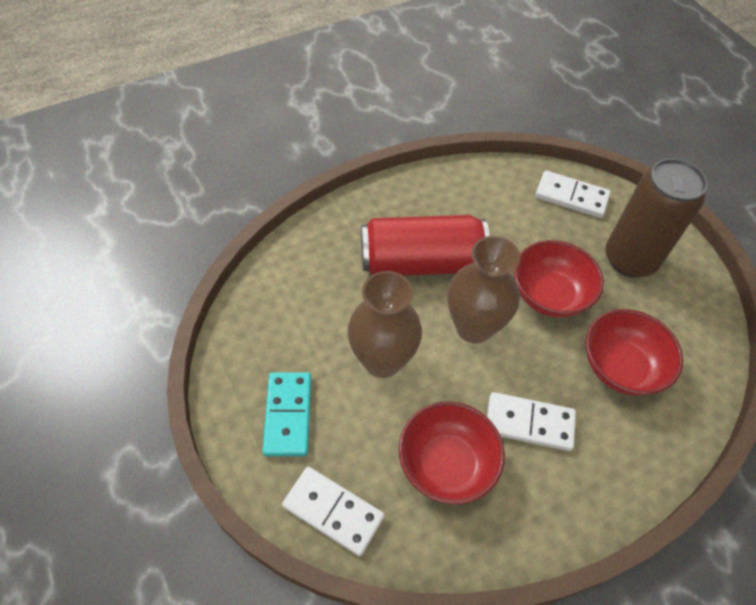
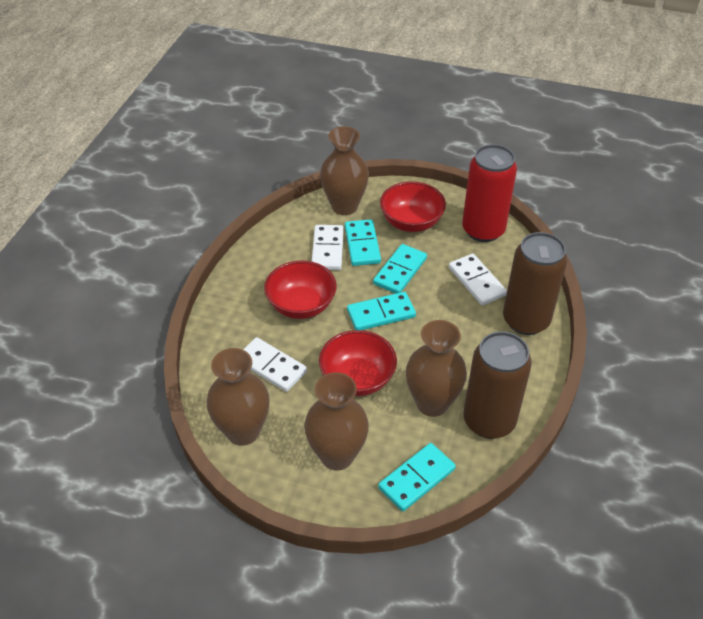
brown can: [605,158,707,278] = 1 -> [463,331,532,439] [503,232,567,335] = 2
brown vase: [347,271,422,378] [448,236,521,343] = 2 -> [207,348,270,446] [304,372,369,470] [320,126,369,215] [406,320,467,417] = 4
turquoise domino: [262,372,311,456] = 1 -> [345,220,381,266] [347,292,416,330] [373,244,427,294] [378,443,456,511] = 4

